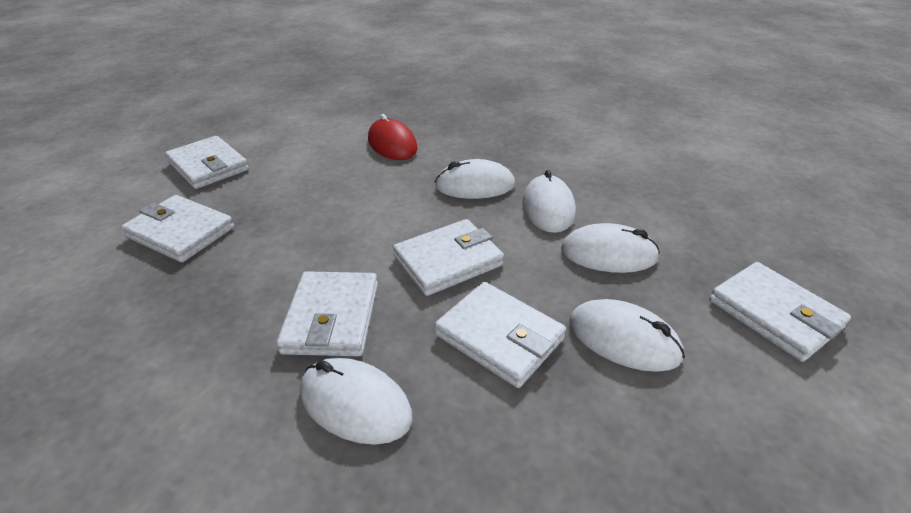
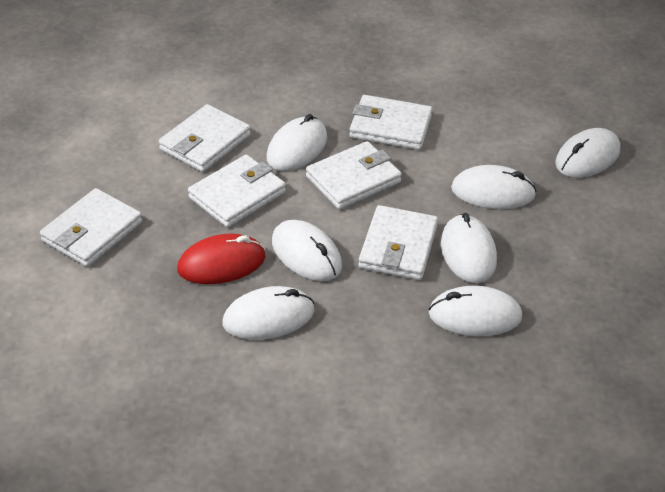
white mouse: [300,358,412,445] [435,159,515,199] [522,170,576,233] [561,223,660,273] [569,299,685,372] = 5 -> [222,286,314,340] [266,114,327,171] [272,220,342,281] [428,286,522,336] [441,213,497,283] [451,165,537,209] [555,128,620,178] = 7

